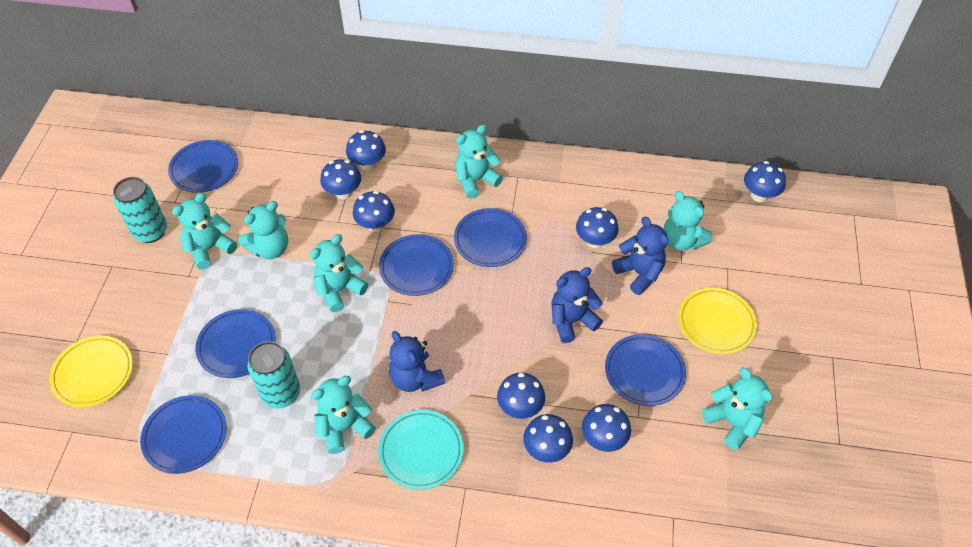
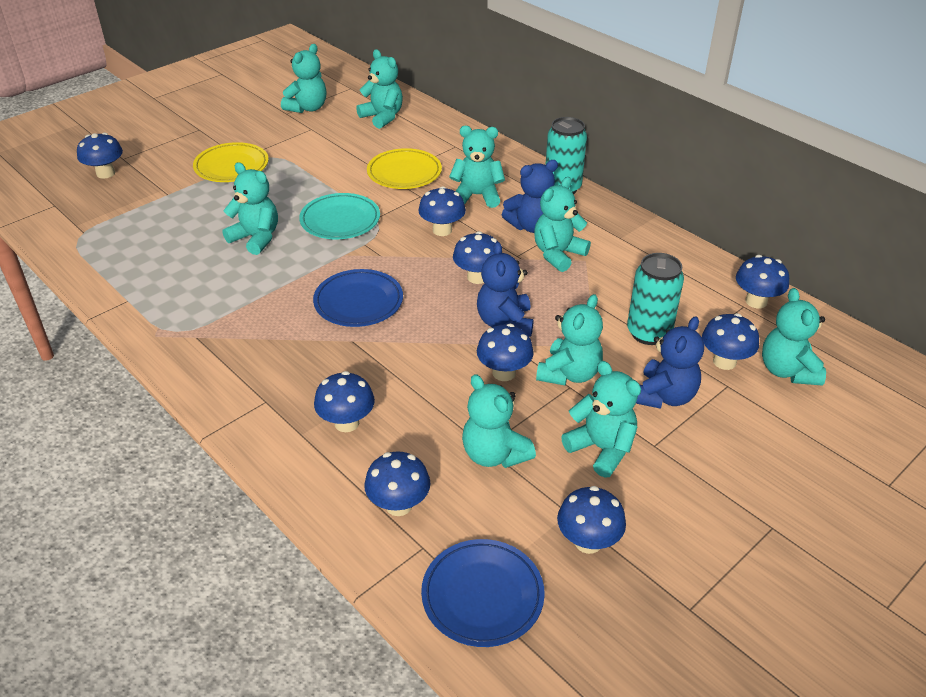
blue mushroom: [320,159,361,200] [346,130,386,170] [353,191,395,232] [497,373,545,419] [523,414,573,463] [576,207,619,248] [582,404,631,452] [744,161,786,202] = 8 -> [77,133,123,179] [314,371,375,432] [364,451,431,516] [418,186,466,236] [453,231,498,284] [477,324,534,381] [557,486,626,554] [702,313,759,370] [736,255,789,308] = 9
blue plate: [140,395,227,474] [168,140,238,193] [195,309,276,378] [379,234,454,296] [454,208,527,267] [605,334,686,406] = 6 -> [313,269,403,327] [421,539,545,647] = 2
turquoise teddy bear: [172,193,237,270] [238,201,288,259] [310,234,368,312] [311,376,376,454] [455,125,503,199] [663,191,712,251] [702,367,773,450] = 7 -> [222,162,278,255] [281,44,326,113] [356,49,403,129] [449,126,505,208] [462,374,536,468] [534,177,591,272] [536,294,603,385] [561,361,641,478] [762,288,826,386] = 9

